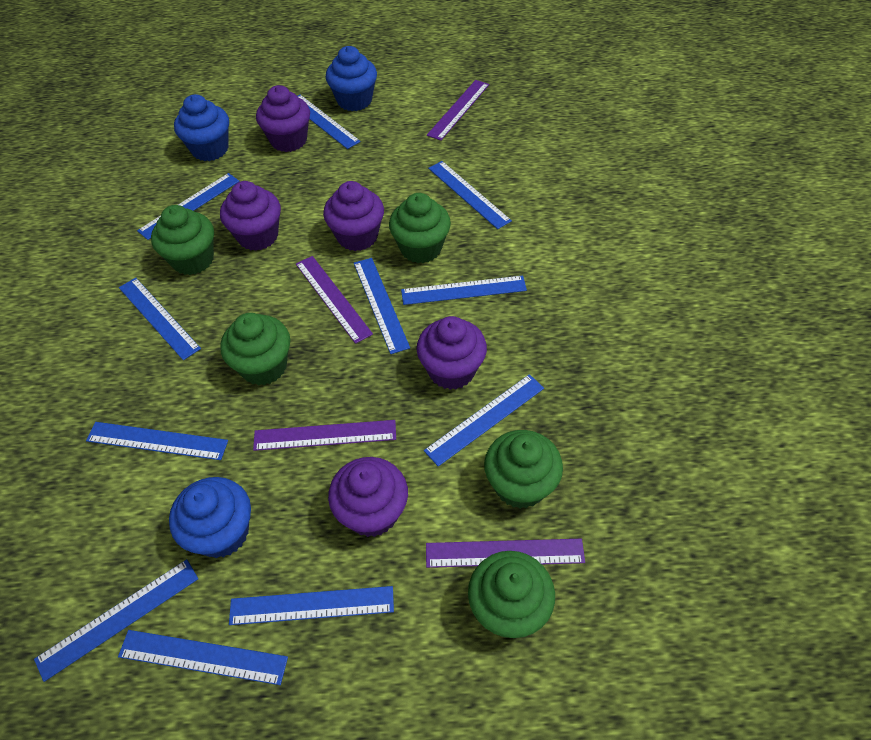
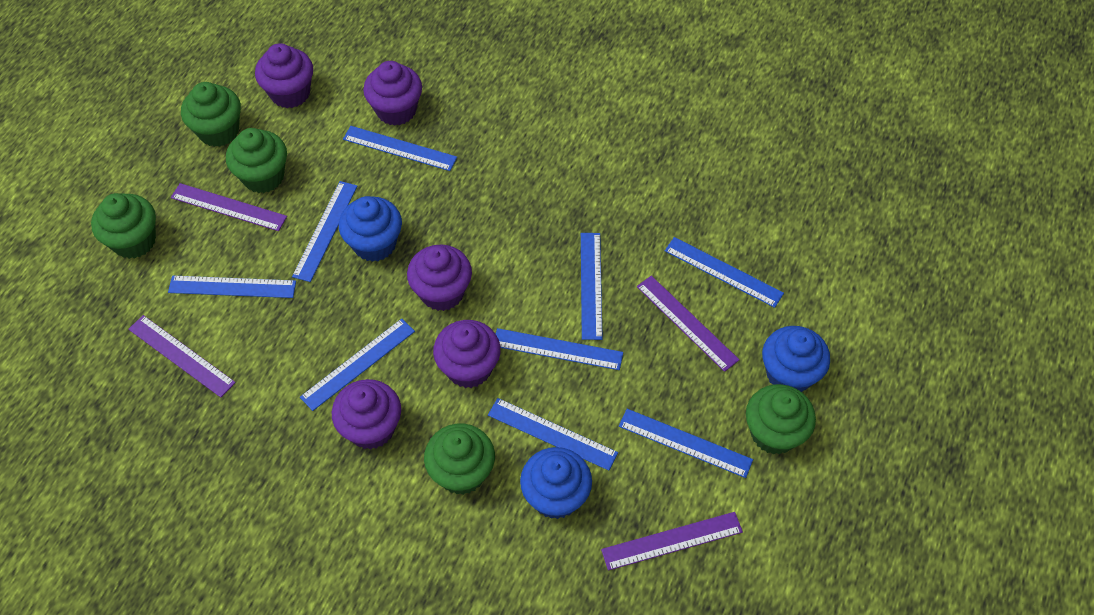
blue ruler: [34,559,198,682] [86,422,228,460] [118,630,288,685] [119,278,201,360] [137,173,239,240] [229,586,394,625] [298,95,361,149] [354,258,410,354] [401,276,527,305] [424,374,544,467] [428,161,512,229] = 11 -> [168,276,296,298] [292,181,357,282] [300,318,415,411] [343,126,457,171] [488,398,618,471] [496,328,623,370] [581,233,603,340] [619,409,753,478] [665,237,784,308] = 9

